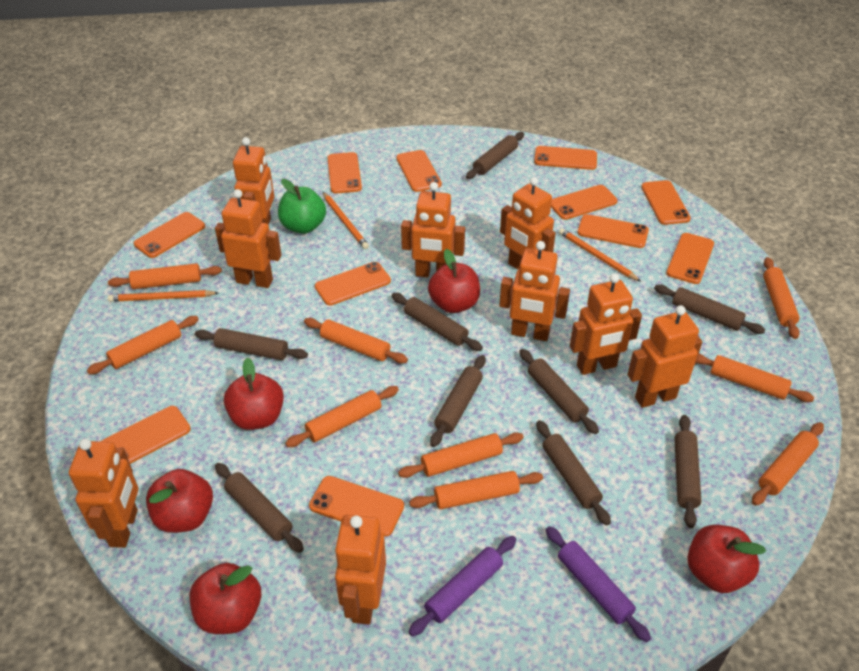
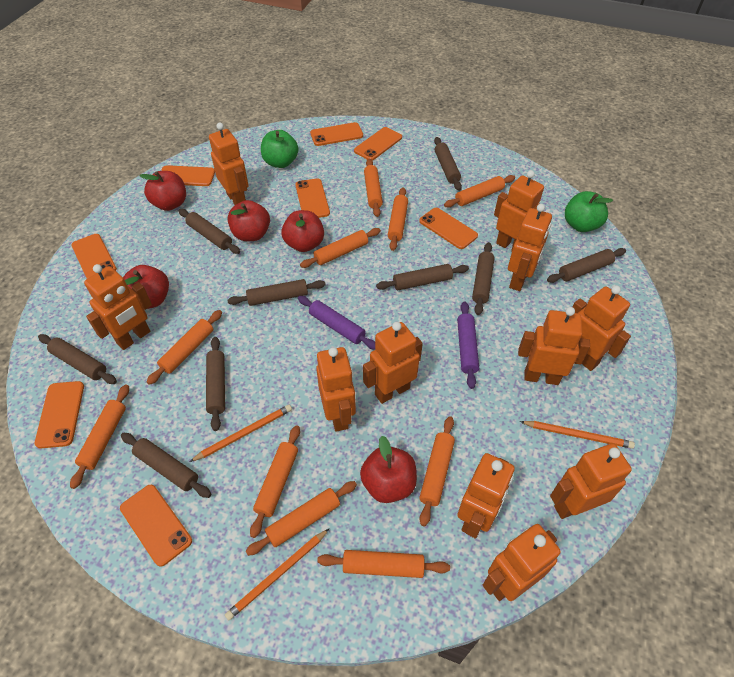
green apple: [278,179,326,234] = 1 -> [261,130,298,168] [565,191,613,232] = 2
orange phone: [101,406,191,464] [134,212,205,258] [309,476,404,537] [315,262,391,306] [327,152,362,193] [396,150,442,192] [534,146,597,170] [551,185,618,220] [577,214,649,248] [641,180,691,225] [666,233,714,284] = 11 -> [35,381,84,448] [71,234,117,279] [120,485,192,567] [161,165,215,186] [295,178,330,218] [310,122,363,146] [354,127,402,161] [419,208,478,249] = 8
orange robot: [69,438,138,548] [215,189,281,288] [233,137,274,225] [334,515,386,624] [401,182,465,277] [499,241,570,341] [500,177,556,269] [570,273,642,375] [628,305,702,408] = 9 -> [84,264,152,350] [209,122,249,205] [316,347,356,432] [363,322,423,404] [457,453,515,539] [483,524,561,601] [494,170,544,252] [508,204,552,291] [518,307,590,385] [550,443,632,519] [573,285,631,371] = 11
orange rolling pin: [87,316,199,374] [108,263,222,289] [285,386,399,447] [304,318,408,364] [398,432,524,478] [409,471,543,509] [696,354,814,402] [752,422,824,506] [763,257,800,339] = 9 -> [70,384,129,489] [147,310,222,385] [246,481,357,556] [250,425,300,538] [300,228,381,268] [317,550,450,578] [364,158,383,217] [388,187,408,251] [419,416,455,526] [444,175,515,208] = 10

